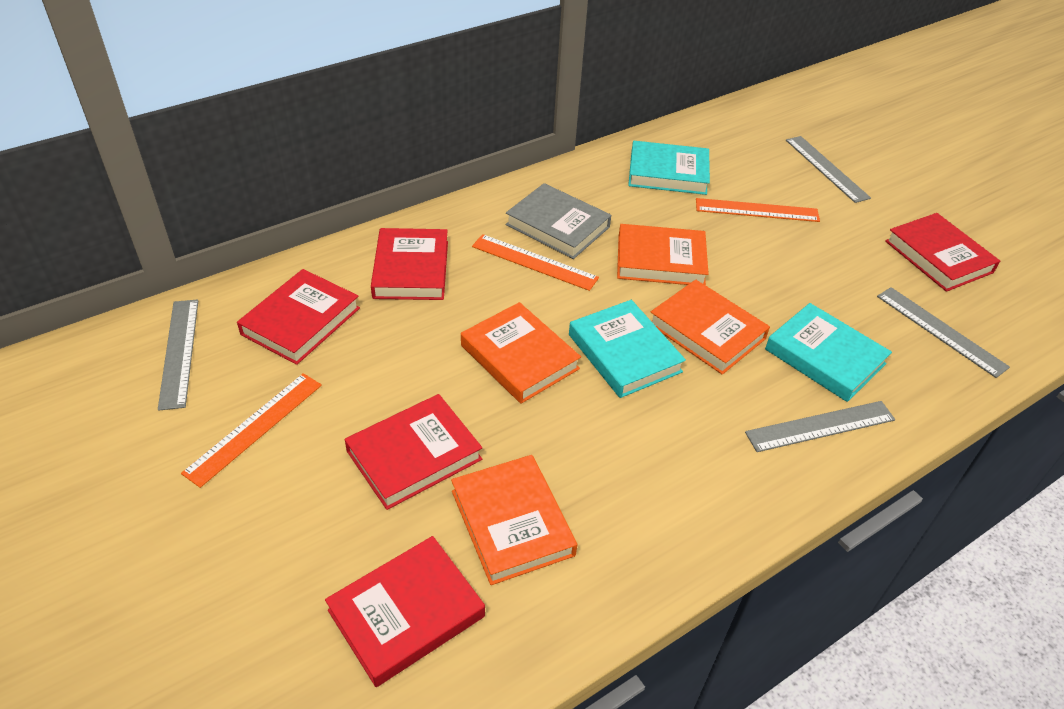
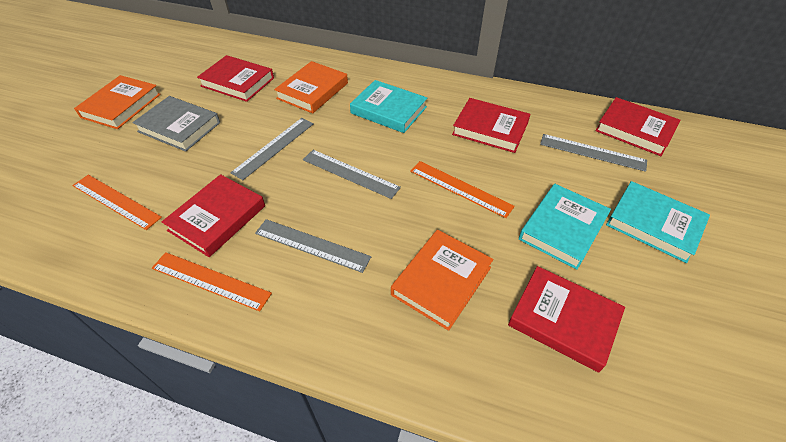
orange book: [451,455,577,585] [461,302,581,404] [617,224,709,285] [651,280,770,375] = 4 -> [74,75,161,129] [274,61,348,113] [391,230,493,331] = 3

